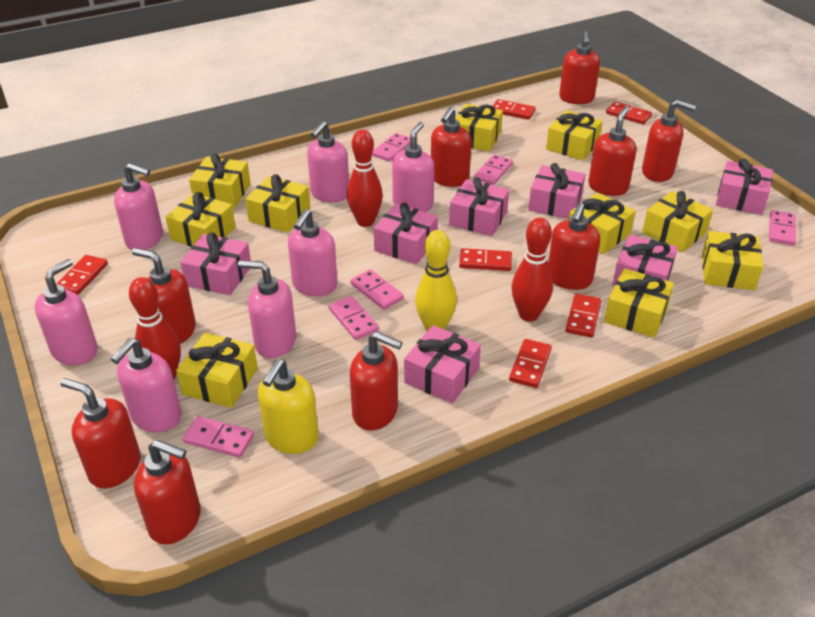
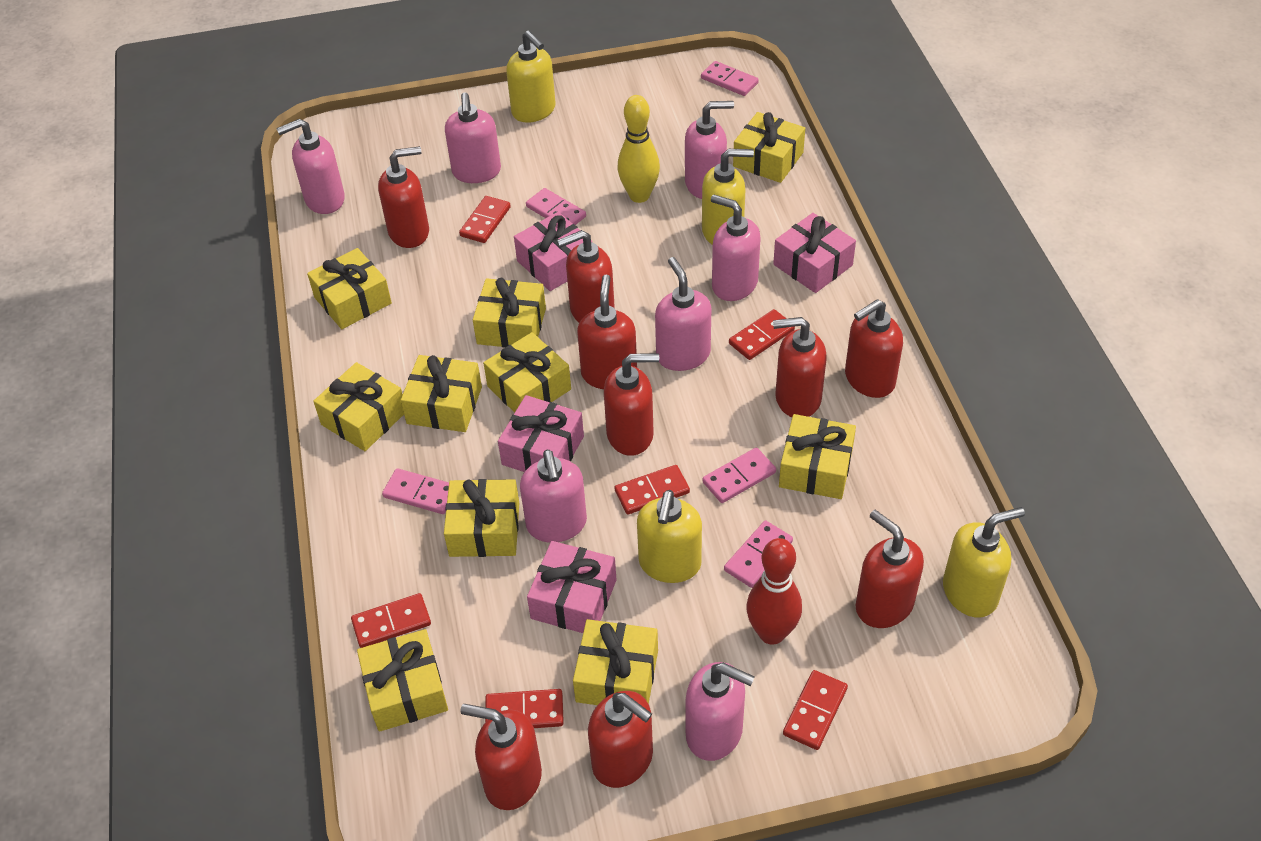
pink domino: [183,416,254,458] [329,296,379,340] [351,269,404,310] [372,133,410,162] [474,154,513,185] [769,210,796,246] = 6 -> [382,468,449,514] [526,188,586,225] [701,61,759,96] [702,447,776,503] [724,520,793,588] = 5
pink gift: [180,232,251,295] [374,203,438,264] [404,325,481,403] [449,178,509,236] [528,163,586,219] [612,235,678,287] [716,159,773,215] = 7 -> [498,395,584,472] [514,212,593,291] [527,541,617,633] [773,213,856,293] = 4
red bowling pin: [129,277,181,380] [347,129,383,227] [511,217,553,322] = 3 -> [746,538,802,645] = 1
yellow soap dispenser: [258,359,319,454] = 1 -> [506,30,556,123] [637,490,702,583] [702,149,754,245] [943,507,1025,618] = 4

